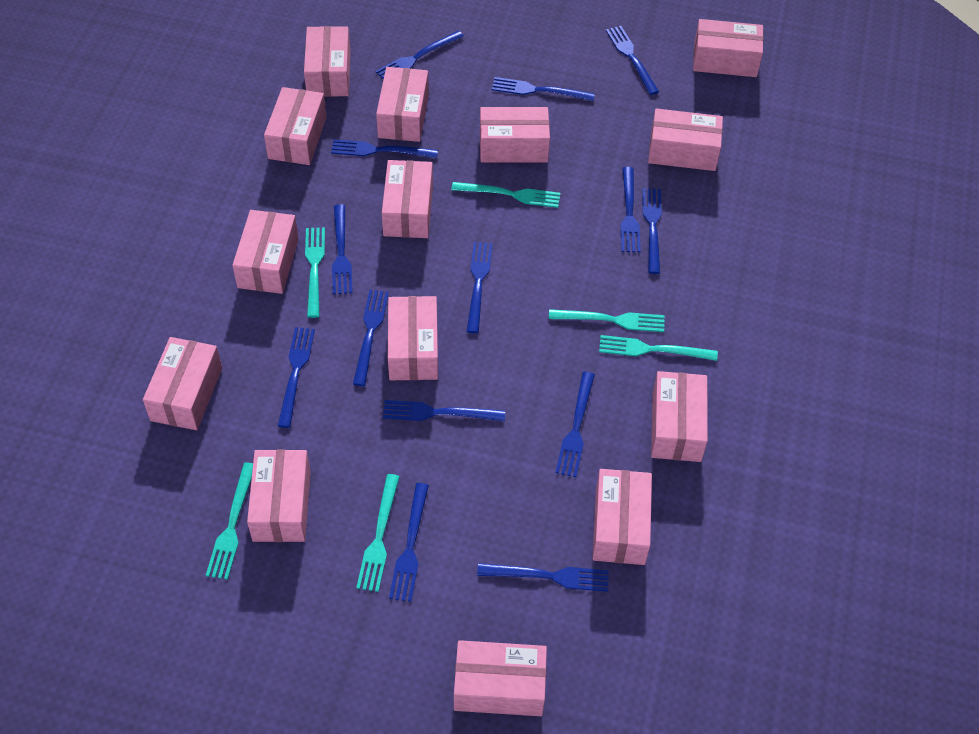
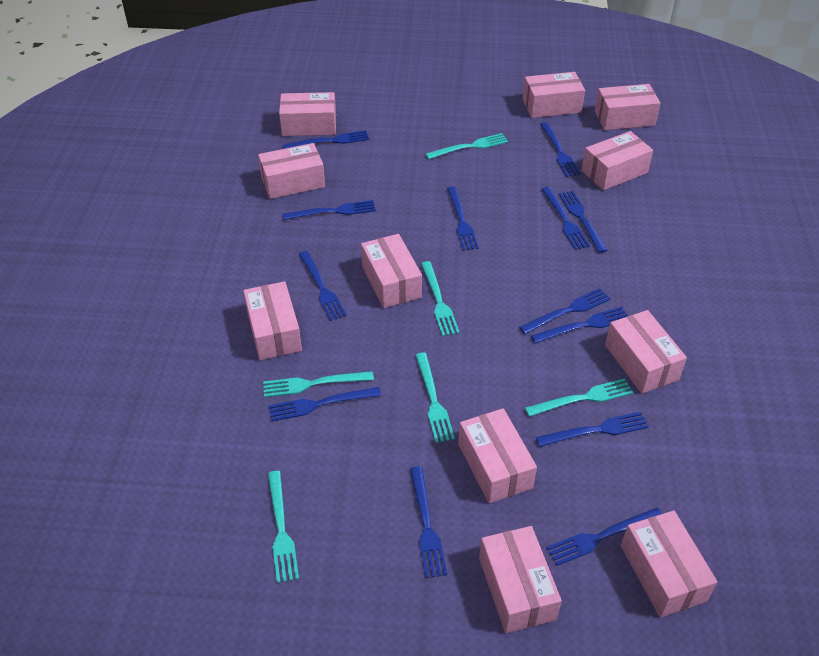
blue fork: [278,327,315,428] [331,139,438,158] [332,204,353,294] [353,290,389,386] [375,31,464,79] [383,400,505,421] [389,483,429,602] [467,242,493,333] [477,563,609,592] [492,77,595,101] [555,372,595,477] [606,26,659,95] [620,167,641,253] [642,188,662,274] = 14 -> [269,387,381,421] [282,200,376,220] [283,130,369,149] [299,251,347,321] [410,466,447,578] [447,186,479,251] [519,288,610,334] [531,307,628,343] [535,412,649,447] [540,122,581,177] [541,187,590,250] [546,508,662,566] [559,191,607,253] = 13
pink box: [143,337,222,430] [232,210,299,294] [247,449,311,542] [264,87,327,165] [304,26,351,97] [376,67,429,142] [382,160,433,238] [388,296,438,380] [454,640,547,716] [480,107,550,162] [592,469,652,565] [648,108,723,171] [651,371,708,462] [693,19,763,77] = 14 -> [243,281,302,360] [258,143,325,199] [279,92,336,136] [361,234,422,308] [458,408,537,503] [479,526,562,633] [523,72,585,118] [581,131,653,190] [595,84,660,130] [605,310,687,394] [621,510,717,618] = 11

